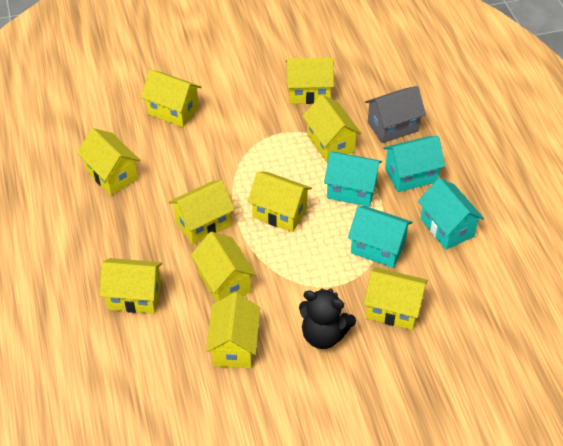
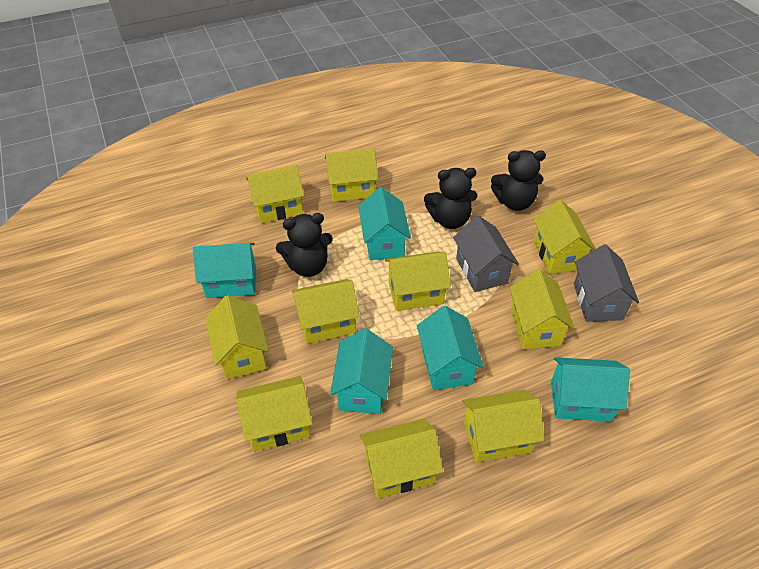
black teddy bear: [299,289,356,349] = 1 -> [276,213,333,277] [424,168,477,229] [491,150,546,211] = 3
grey house: [365,86,426,143] = 1 -> [453,215,519,292] [574,244,639,322] = 2
turquoise house: [324,152,382,207] [348,206,412,268] [383,136,445,192] [418,178,484,250] = 4 -> [193,243,256,298] [330,328,393,414] [358,187,411,260] [417,306,484,390] [551,357,630,422] = 5

